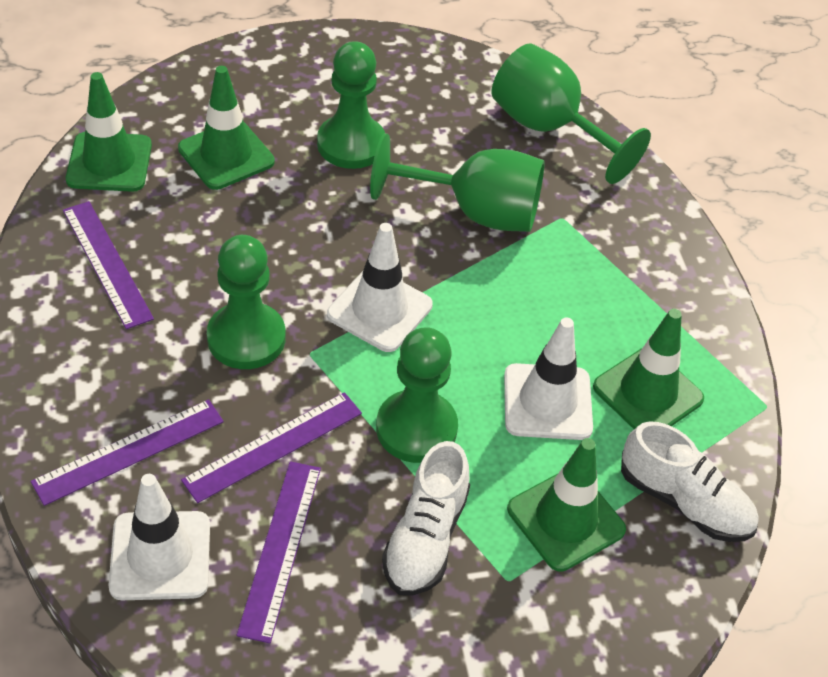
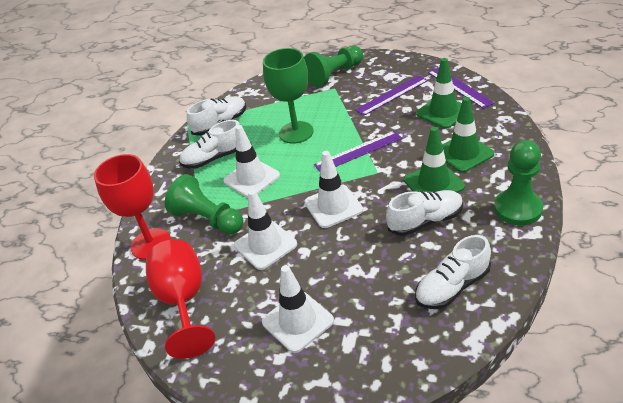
green goblet: [370,133,545,232] [492,43,651,184] = 2 -> [263,48,314,144] = 1
green traffic cone: [66,72,152,192] [178,66,275,190] [507,438,626,572] [593,309,704,429] = 4 -> [404,127,465,193] [416,58,462,129] [442,97,494,173] = 3
purple ruler: [31,399,224,506] [63,201,154,329] [181,392,362,503] [237,461,321,643] = 4 -> [314,131,402,172] [355,75,428,116] [428,67,494,109] = 3
red goblet: none = 0 -> [94,154,171,260] [146,240,215,359] = 2
white shoe: [382,441,470,596] [621,421,758,542] = 2 -> [179,120,241,169] [187,96,246,136] [386,190,463,236] [415,235,491,309] = 4
white traffic cone: [108,474,210,600] [327,223,433,352] [504,317,593,440] = 3 -> [223,125,280,198] [234,190,297,270] [262,265,334,353] [304,151,363,228] = 4

